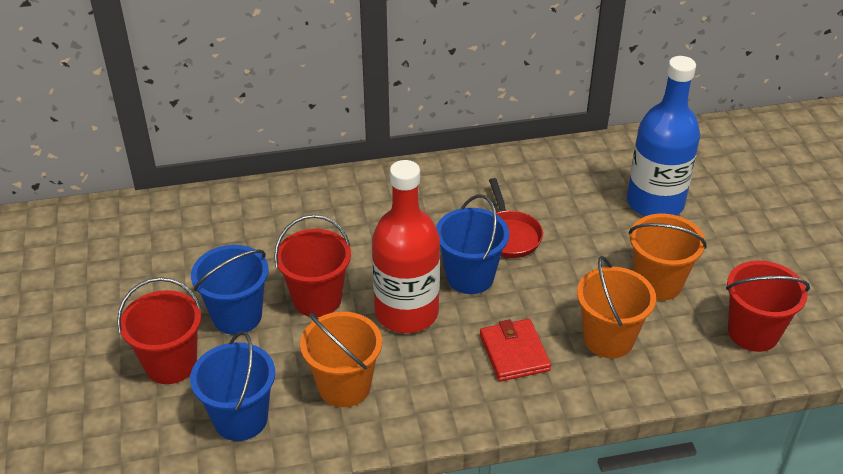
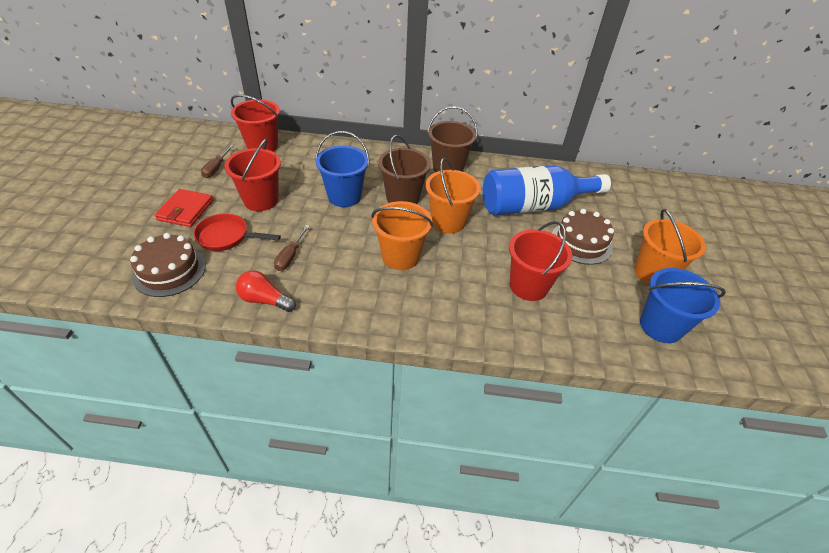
blue bucket: [190,331,275,441] [191,245,269,335] [436,195,509,294] = 3 -> [315,131,370,207] [640,268,726,343] = 2
brown bucket: none = 0 -> [378,135,431,204] [427,106,478,172] = 2
brown cake: none = 0 -> [130,233,206,297] [552,209,614,265] = 2
brown screwdriver: none = 0 -> [201,145,234,178] [274,225,310,271] = 2
red bottle: [372,160,440,333] = 1 -> none = 0
red light bulb: none = 0 -> [236,270,296,312] = 1

